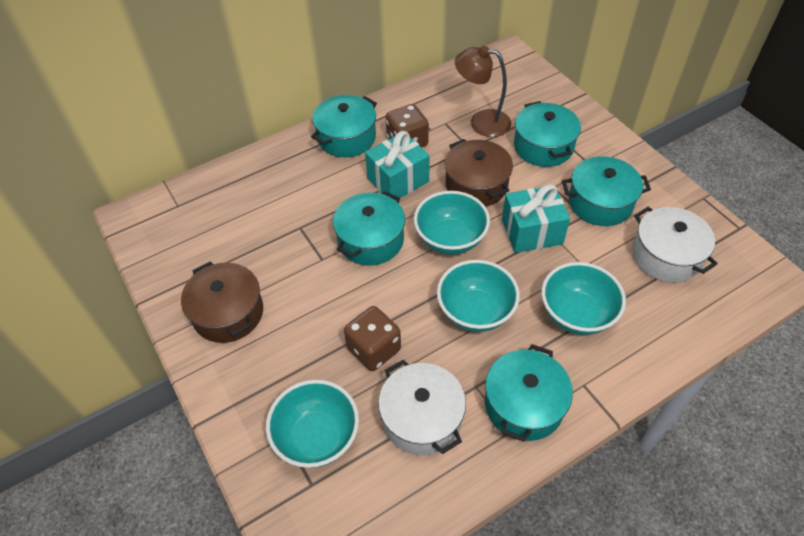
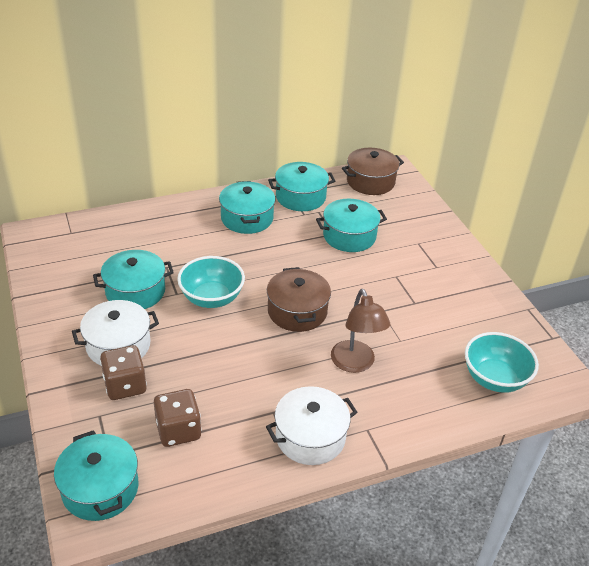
turquoise bowl: [266,380,359,468] [414,191,490,255] [437,260,520,332] [541,262,626,335] = 4 -> [177,256,245,308] [465,332,539,393] = 2
turquoise gift: [365,131,430,201] [502,184,570,253] = 2 -> none = 0

